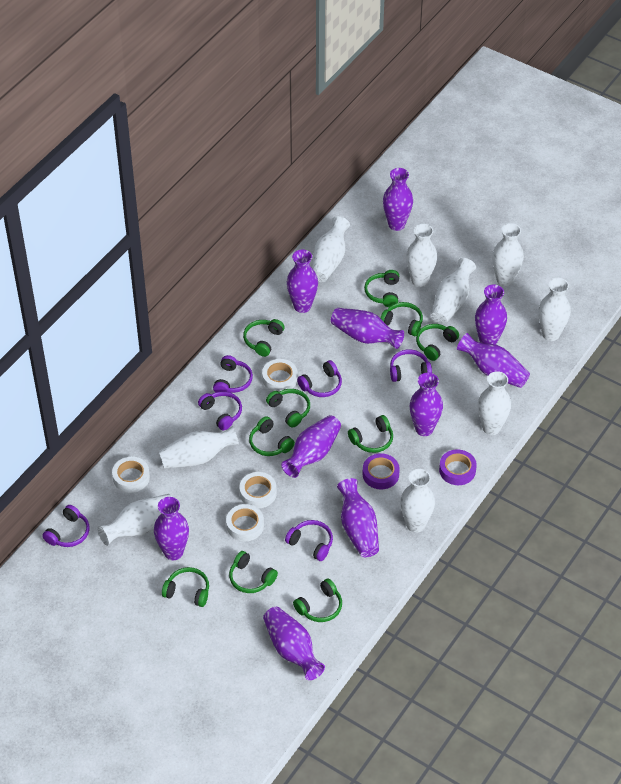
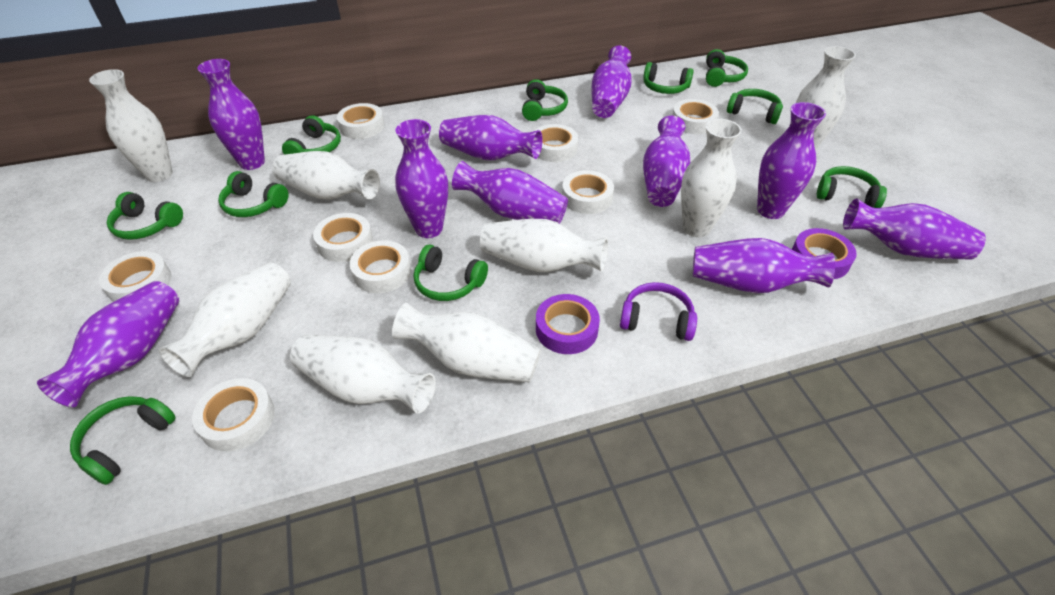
purple headphones: [42,505,89,547] [198,391,242,430] [213,355,253,393] [285,520,333,561] [297,360,342,397] [390,349,432,382] = 6 -> [620,282,697,341] = 1
white tape: [112,457,150,493] [226,504,264,541] [239,472,277,508] [262,359,298,392] = 4 -> [99,251,172,302] [192,378,275,451] [313,213,373,262] [337,103,385,139] [350,241,411,293] [534,124,578,162] [562,170,614,214] [672,99,719,134] = 8
white vase: [97,494,172,546] [159,426,239,469] [312,216,350,282] [400,469,435,533] [406,224,437,287] [431,258,476,324] [478,371,511,435] [492,223,524,287] [539,278,571,341] = 9 -> [89,69,173,182] [159,262,291,377] [272,151,380,199] [290,335,436,414] [392,303,541,382] [480,219,608,272] [681,119,742,238] [796,46,856,151] = 8

